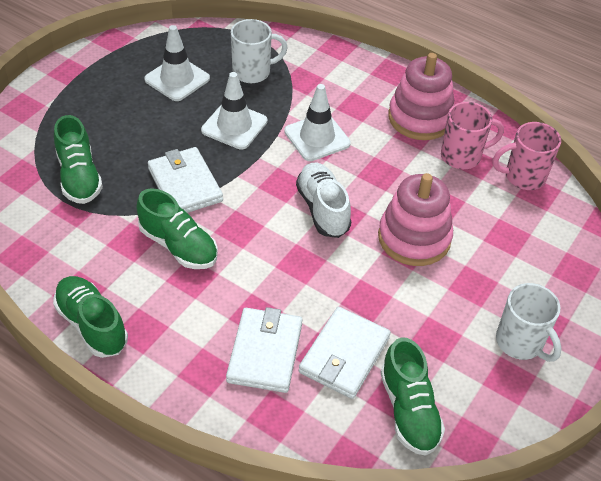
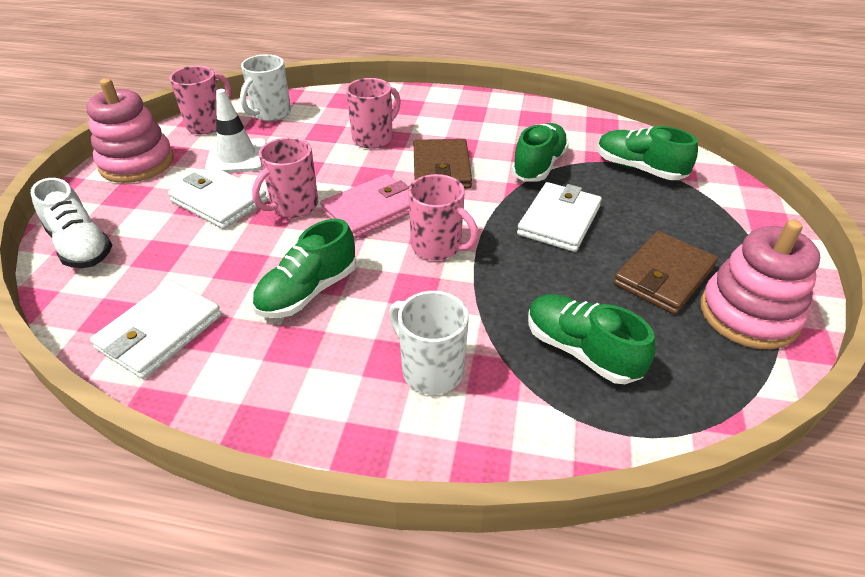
brown wallet: none = 0 -> [413,139,472,189] [613,231,718,315] = 2
pink mug: [441,102,504,169] [493,122,561,190] = 2 -> [170,66,231,134] [252,137,318,218] [346,78,401,149] [408,174,479,260] = 4
pink wallet: none = 0 -> [320,174,409,239] = 1
white traffic cone: [144,25,210,101] [201,72,267,150] [284,84,351,161] = 3 -> [205,89,267,173] = 1

